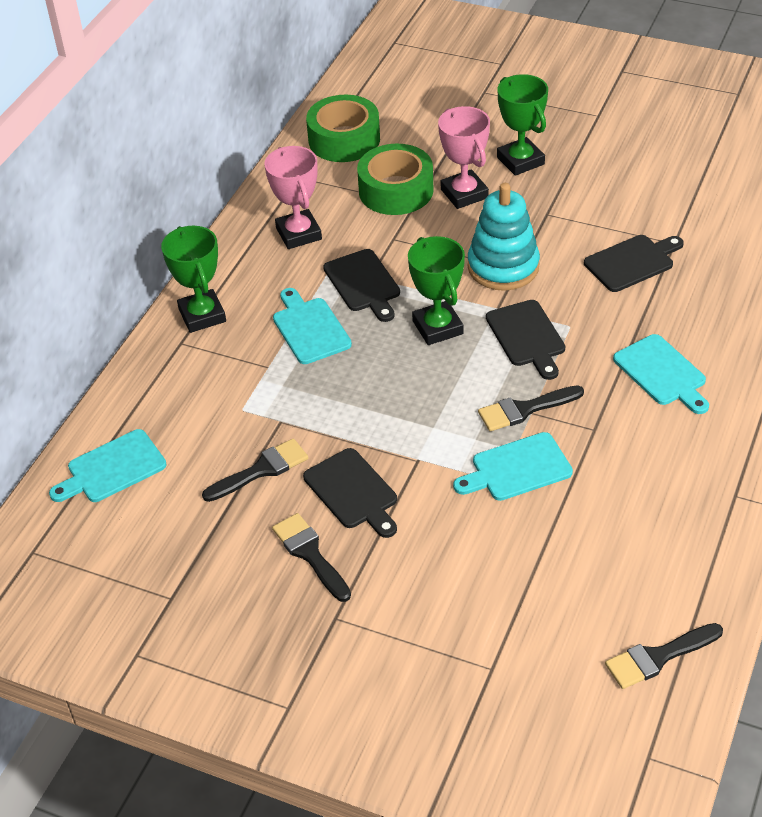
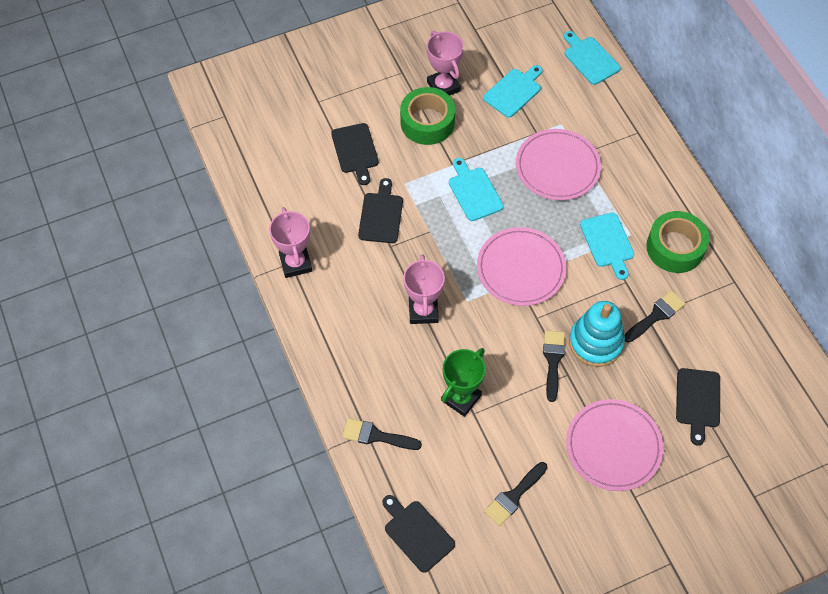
green trophy: [161,226,226,333] [408,236,465,345] [497,74,548,176] = 3 -> [441,348,486,417] = 1
pink plate: none = 0 -> [477,227,566,306] [516,129,601,200] [566,399,663,491] = 3
pink trophy: [265,146,322,249] [438,106,490,209] = 2 -> [269,207,312,278] [403,255,445,324] [427,31,464,96] = 3

